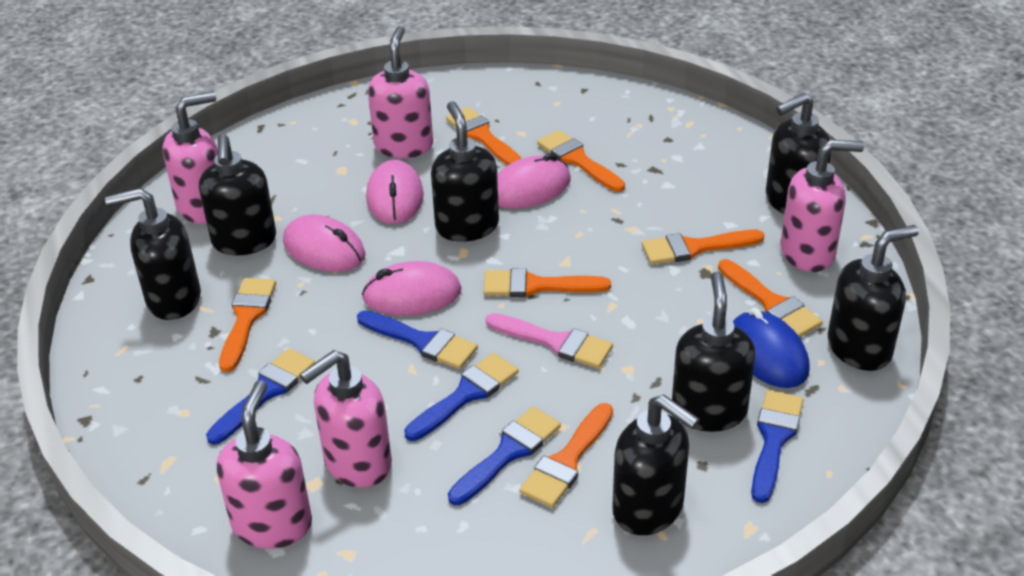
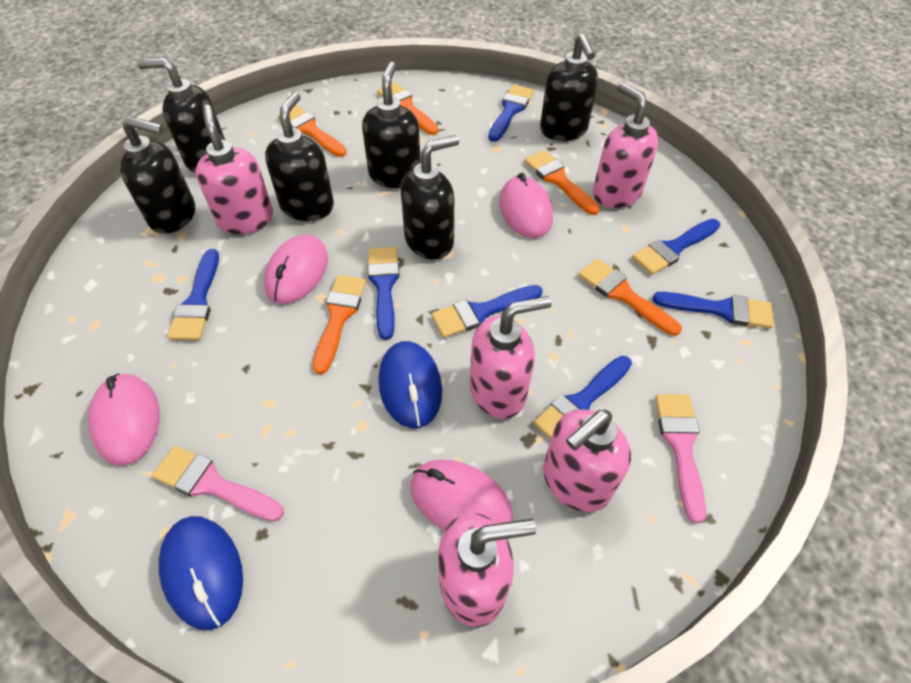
black soap dispenser: [105,188,201,320] [199,134,276,255] [431,101,499,242] [612,394,700,535] [672,271,755,432] [766,93,832,214] [828,225,919,371] = 7 -> [120,117,195,234] [137,58,225,173] [265,92,334,221] [362,62,421,188] [400,135,459,260] [540,34,598,141] = 6
blue brush: [206,348,315,445] [357,310,478,369] [404,353,518,441] [448,406,561,505] [751,390,804,503] = 5 -> [168,249,219,340] [368,247,400,340] [432,285,543,338] [488,84,534,142] [534,356,632,439] [632,219,720,275] [653,292,774,329] = 7
blue mouse: [733,308,810,388] = 1 -> [159,516,243,630] [379,341,442,428] = 2
orange brush: [219,278,276,372] [446,107,521,165] [484,268,611,297] [519,403,613,508] [537,130,625,192] [642,230,764,264] [718,259,823,337] = 7 -> [278,105,347,157] [313,275,366,375] [377,82,438,135] [524,150,600,215] [579,258,682,336] = 5
pink brush: [486,313,613,368] = 1 -> [152,446,284,521] [655,394,706,523] = 2

